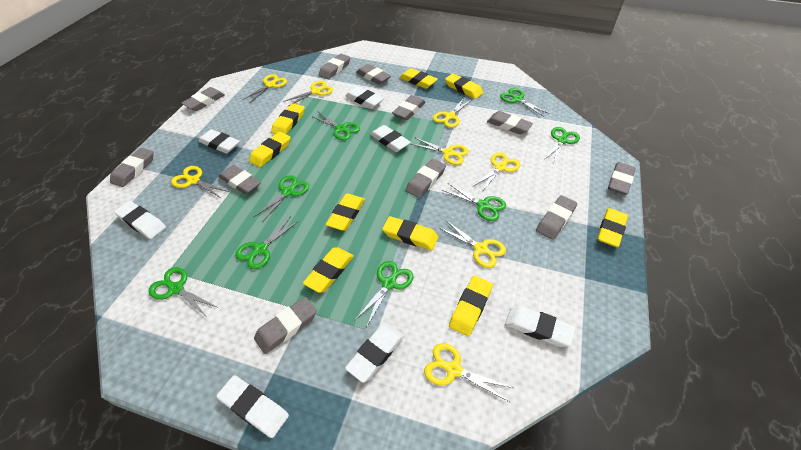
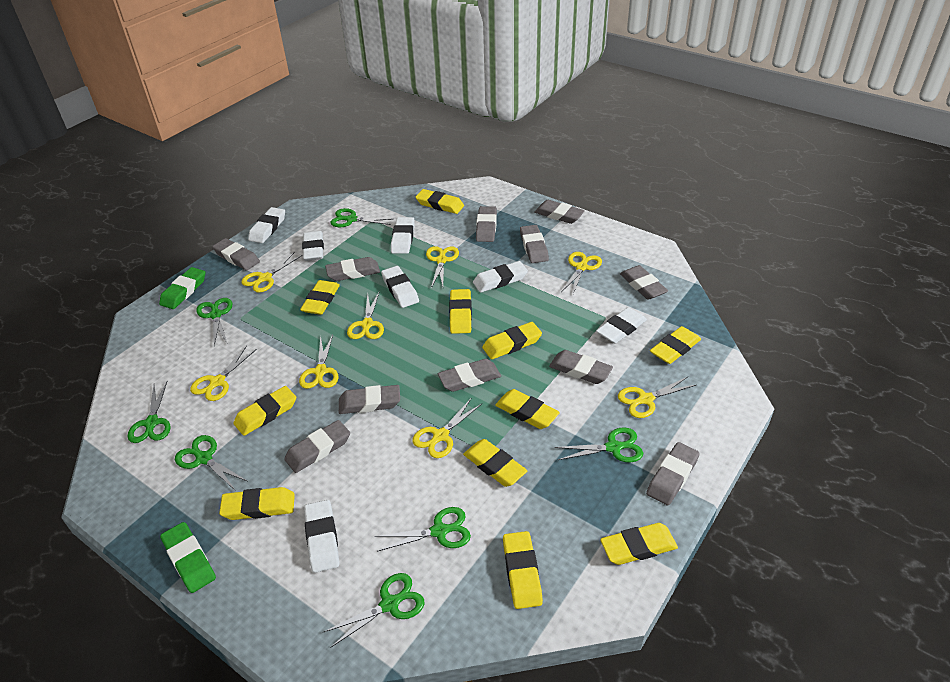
green eraser: none = 0 -> [159,267,205,309] [160,522,216,593] = 2
green scissors: [149,267,217,317] [235,216,299,269] [254,175,309,222] [311,112,360,140] [355,261,414,326] [442,183,506,221] [500,88,549,117] [544,127,580,163] = 8 -> [127,382,170,443] [175,435,247,491] [196,298,233,346] [324,573,425,648] [330,208,392,227] [375,507,471,552] [554,427,643,462] = 7
yellow eraser: [249,132,291,167] [271,103,305,134] [303,247,354,293] [326,193,365,231] [382,216,438,250] [400,68,438,89] [445,73,483,99] [449,276,493,336] [597,208,628,247] = 9 -> [219,487,295,520] [233,386,296,436] [300,280,340,315] [415,189,464,214] [449,289,472,334] [463,439,527,487] [482,322,542,359] [495,389,560,429] [503,531,543,609] [600,523,678,565] [650,326,701,364] = 11

